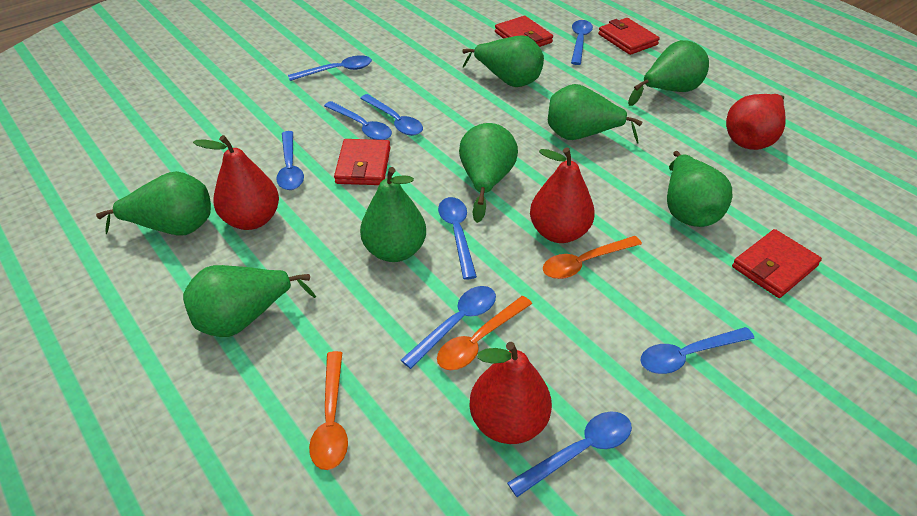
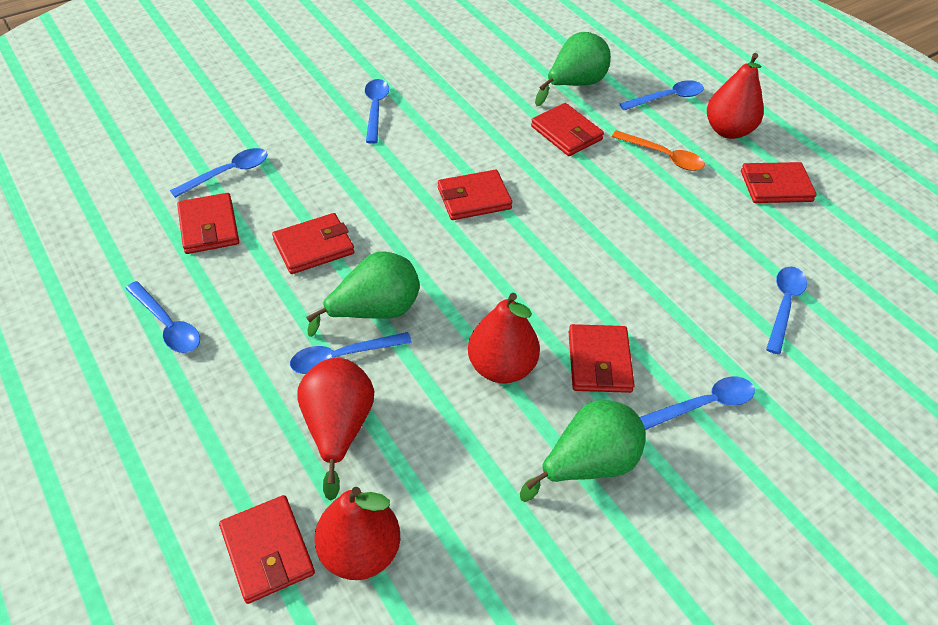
blue spoon: [276,131,304,190] [288,55,372,81] [324,101,392,140] [360,94,423,136] [401,286,496,369] [438,197,477,280] [507,411,632,497] [571,20,593,65] [641,327,754,374] = 9 -> [125,281,200,353] [170,148,268,198] [290,332,412,374] [365,79,389,144] [620,80,704,110] [640,377,755,430] [766,267,807,355] = 7
green pear: [96,171,211,236] [183,265,316,337] [360,167,426,262] [459,123,518,223] [462,35,544,87] [548,84,642,143] [628,40,709,106] [667,151,732,227] = 8 -> [306,251,420,337] [520,400,646,502] [535,32,611,106] = 3
orange spoon: [309,351,348,470] [437,296,532,370] [543,236,642,279] = 3 -> [612,130,705,171] = 1
red wallet: [334,139,391,185] [495,16,553,47] [598,18,660,55] [732,229,822,298] = 4 -> [177,193,239,254] [219,495,315,604] [272,213,354,274] [438,170,512,220] [531,103,604,156] [569,324,635,393] [741,162,817,203] = 7

